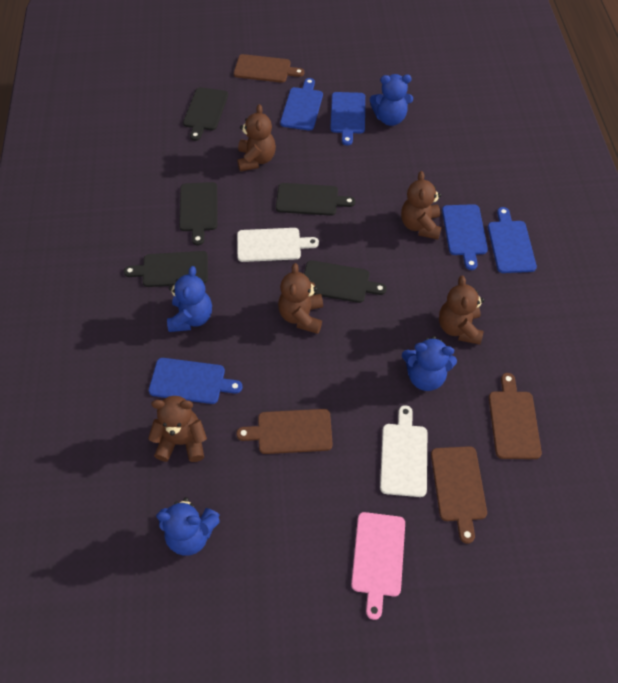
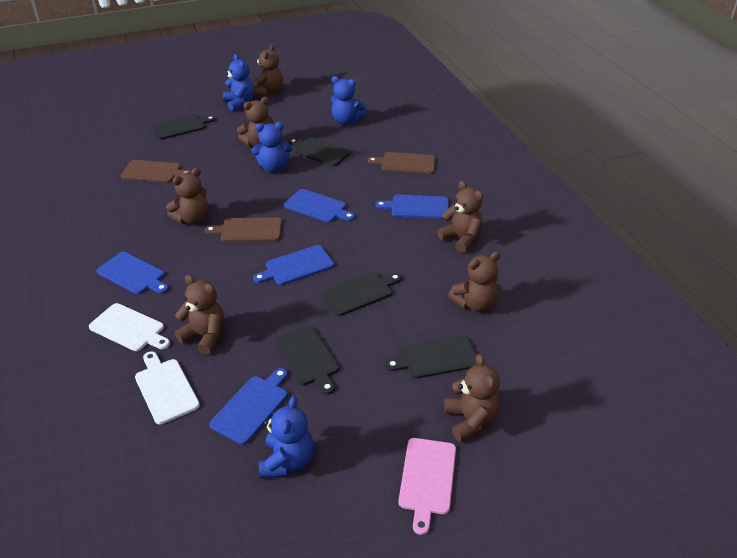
brown cutting board: [234,54,304,83] [236,409,333,454] [431,446,487,544] [489,373,542,459] = 4 -> [121,160,191,183] [205,218,282,242] [368,152,436,174] = 3
brown teddy bear: [148,396,207,462] [237,104,276,172] [278,263,323,334] [401,171,442,240] [439,276,484,345] = 5 -> [166,167,208,224] [175,275,225,355] [237,97,273,147] [254,44,283,96] [437,181,483,253] [444,354,500,442] [448,251,500,312] = 7

